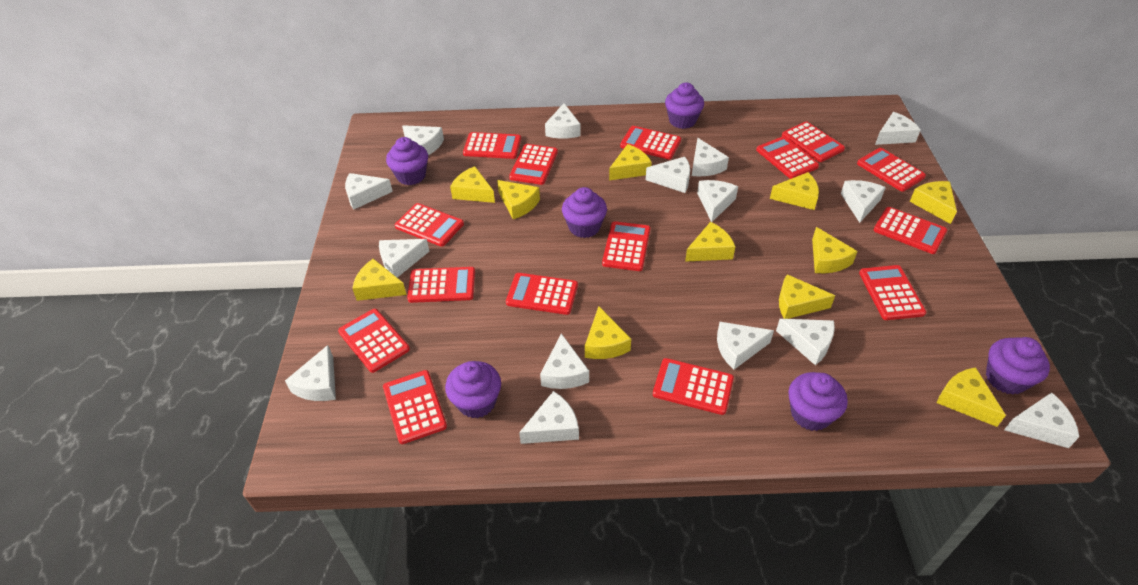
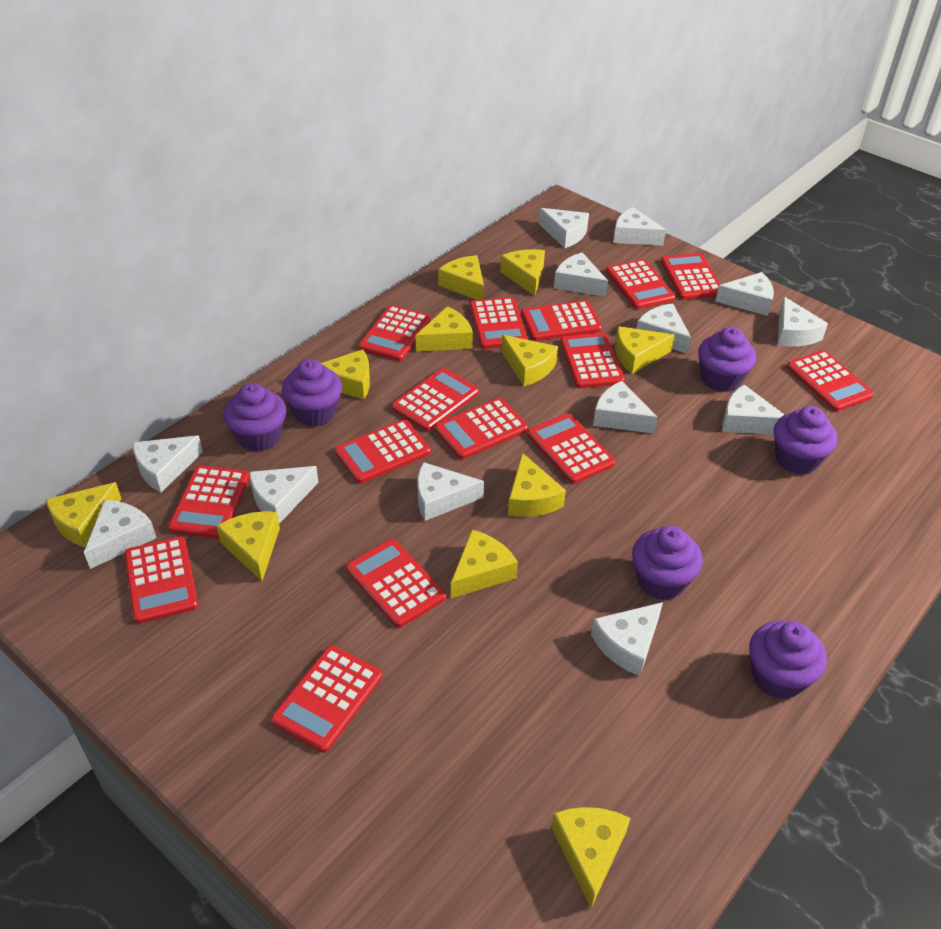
white cheese: [285,345,336,401] [345,173,393,210] [379,239,429,278] [402,125,444,155] [519,391,579,444] [540,333,589,389] [545,103,581,139] [646,157,690,193] [692,138,729,176] [697,180,738,222] [717,322,774,370] [776,319,835,365] [841,180,886,223] [875,112,920,145] [1004,393,1079,448] = 15 -> [84,500,156,569] [133,435,203,493] [249,466,319,524] [417,462,484,521] [539,208,589,248] [554,252,608,297] [591,602,663,676] [593,381,658,434] [613,207,666,246] [636,303,691,354] [715,272,774,316] [722,385,785,434] [778,297,828,347] = 13

